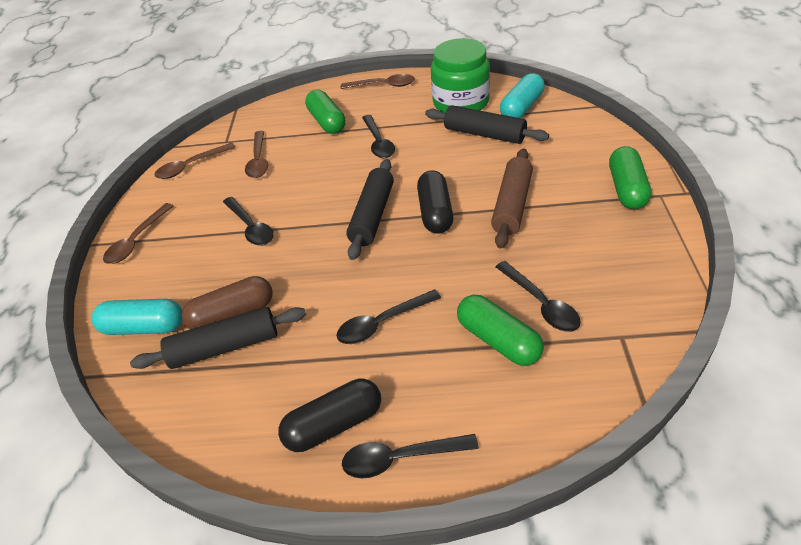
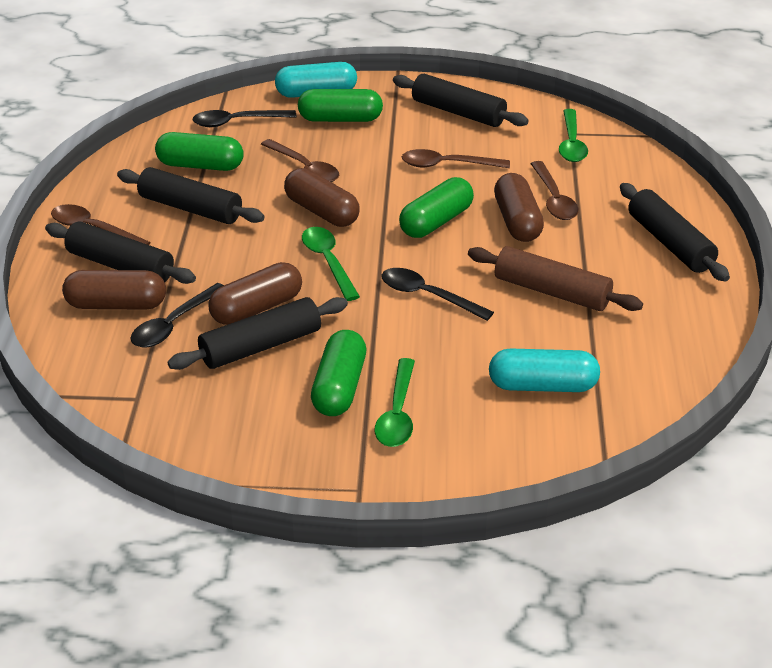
black capsule: [278,379,381,452] [417,170,454,233] = 2 -> none = 0
black rolling pin: [130,307,306,369] [346,159,394,260] [425,105,549,144] = 3 -> [45,221,196,284] [117,167,264,224] [167,297,348,370] [393,74,529,127] [620,183,730,281] = 5
black spoon: [223,197,274,246] [336,289,441,344] [342,434,479,478] [362,115,395,158] [496,261,581,332] = 5 -> [130,283,224,347] [193,110,296,127] [381,268,494,321] = 3
brown capsule: [182,276,273,329] = 1 -> [62,270,166,310] [208,262,302,325] [284,168,360,227] [494,173,544,242] = 4
green capsule: [305,89,346,134] [457,295,544,366] [609,146,652,209] = 3 -> [155,132,244,171] [298,89,383,122] [311,330,366,416] [399,177,474,238] = 4
green jar: [431,38,490,113] = 1 -> none = 0
green spoon: none = 0 -> [302,227,360,301] [375,358,415,447] [559,109,588,162] = 3

